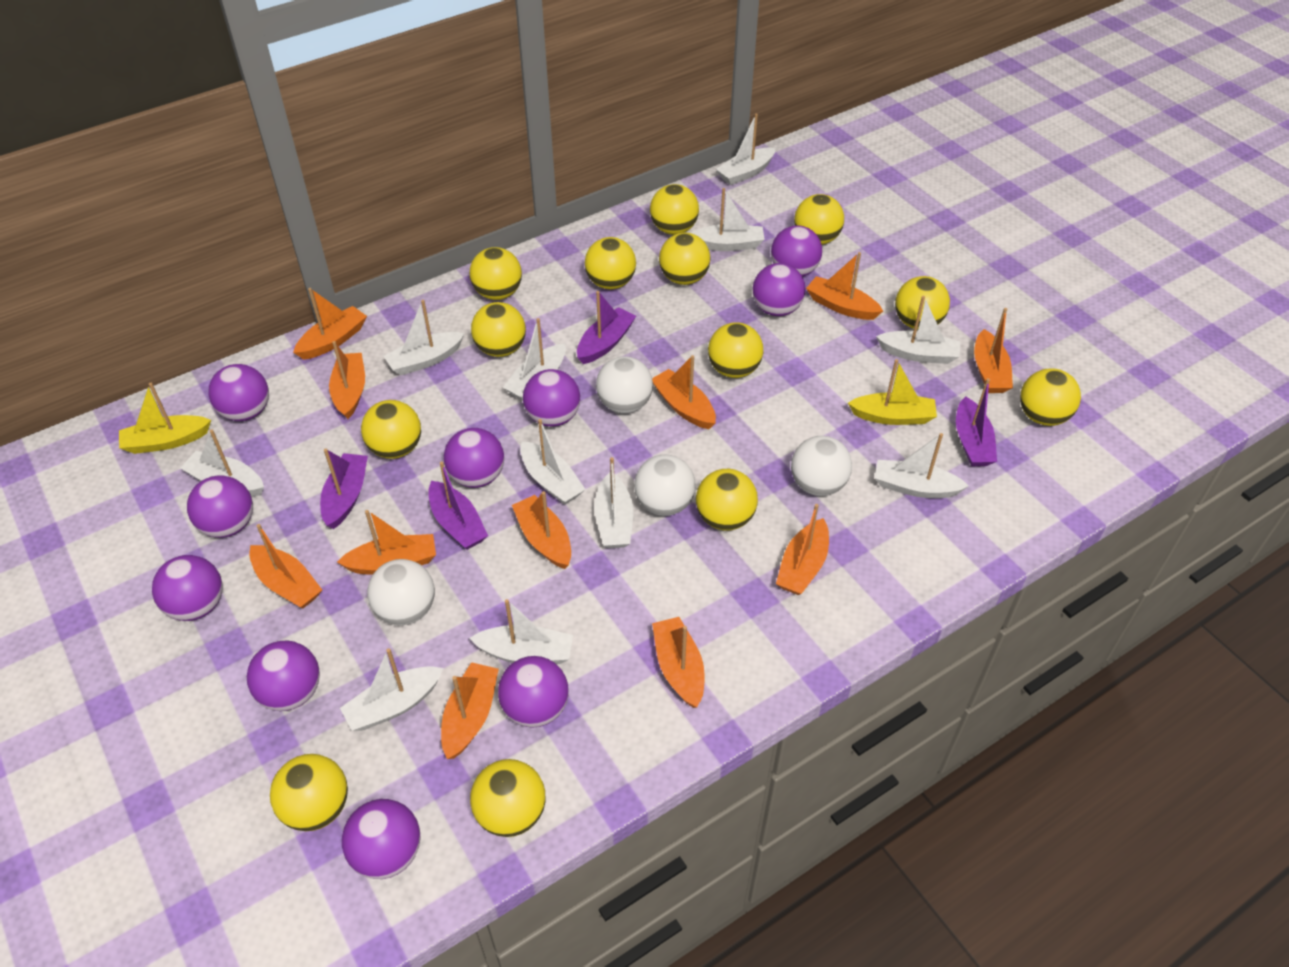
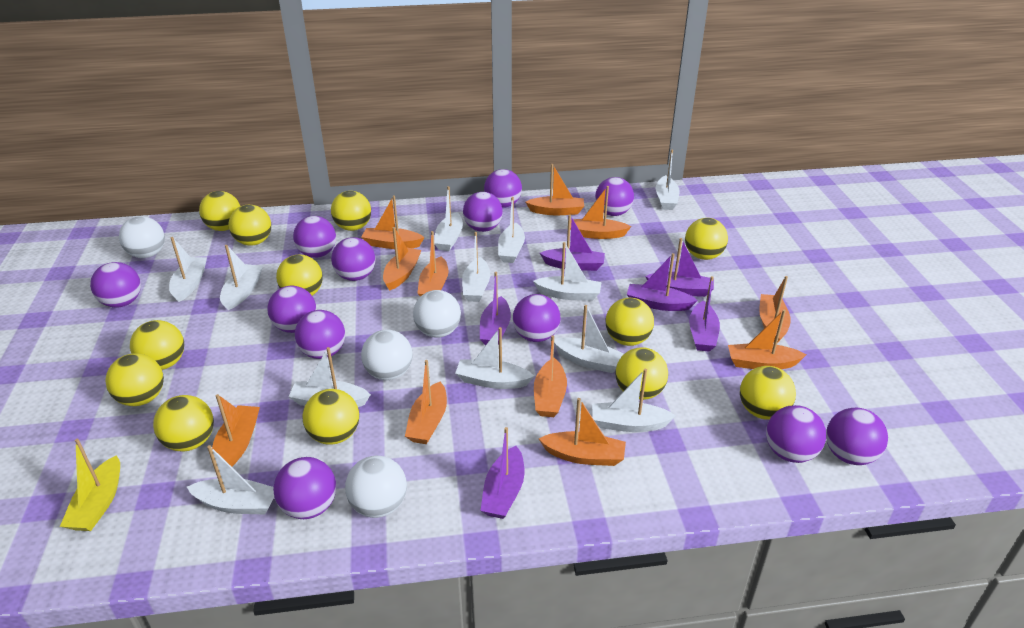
purple ball: [152,555,223,621] [187,475,253,538] [209,364,269,421] [247,640,320,711] [342,799,421,879] [444,428,504,488] [498,656,569,728] [523,369,580,427] [753,263,805,316] [771,225,822,277] = 10 -> [90,262,141,308] [267,286,316,333] [273,457,336,519] [293,216,336,258] [295,310,345,359] [331,237,375,281] [463,192,503,232] [484,169,522,208] [513,294,560,342] [595,177,634,216] [766,405,826,463] [826,408,888,465] = 12
purple boat: [320,449,368,529] [428,462,488,550] [577,291,636,364] [956,378,997,466] = 4 -> [480,272,511,346] [480,427,524,519] [540,214,605,271] [627,253,698,311] [645,238,714,297] [689,276,720,352] = 6
white boat: [180,429,264,496] [340,648,443,731] [384,300,465,375] [469,599,573,664] [503,318,566,401] [520,419,586,505] [594,457,633,548] [691,188,765,251] [716,114,776,185] [875,433,969,498] [876,296,961,364] = 11 -> [169,237,207,302] [187,445,274,515] [220,245,263,310] [288,347,371,407] [434,186,463,251] [455,327,534,389] [462,232,490,302] [498,197,525,263] [533,242,602,301] [554,305,624,373] [592,369,676,432] [656,149,680,210] = 12
yellow ball: [270,754,348,831] [361,400,421,459] [470,247,522,300] [470,759,545,837] [471,302,526,357] [585,237,636,289] [650,184,699,235] [659,233,710,285] [696,469,758,531] [708,322,763,378] [794,194,844,245] [895,276,950,330] [1020,368,1081,426] = 13 -> [105,353,164,406] [130,320,184,370] [153,395,214,451] [199,191,240,231] [228,205,271,246] [276,255,323,296] [303,389,359,445] [331,191,371,231] [606,298,654,346] [616,347,668,400] [685,218,728,260] [740,366,796,420] = 12
yellow boat: [119,383,211,454] [848,359,937,425] = 2 -> [60,439,120,531] = 1

